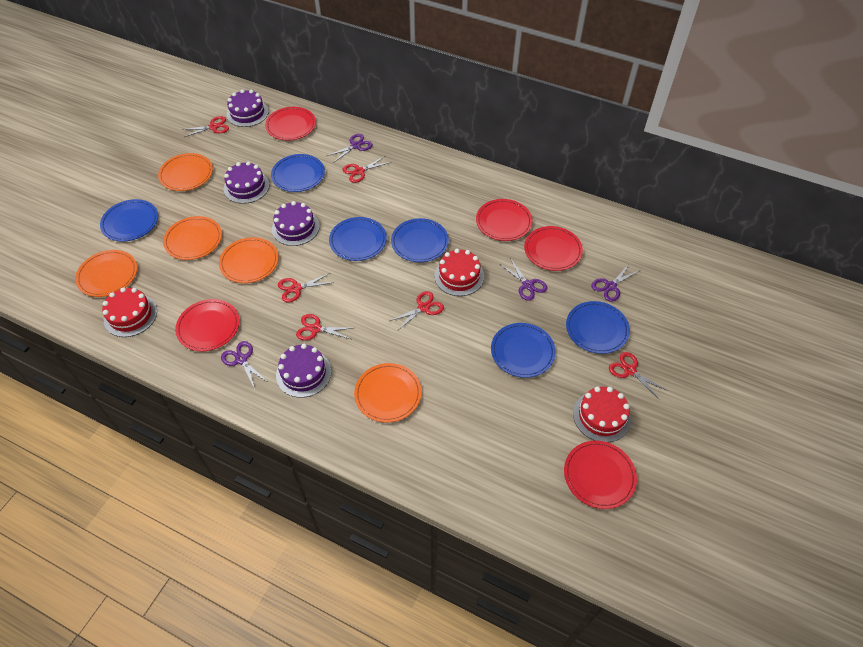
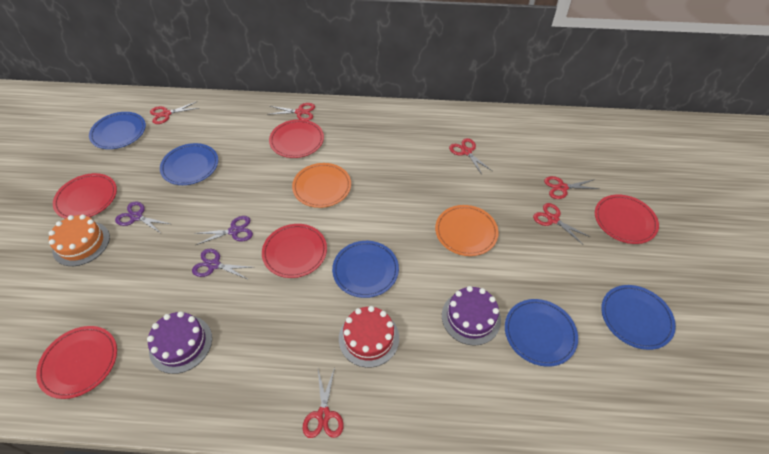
blue plate: [100,199,158,242] [271,154,325,192] [329,217,387,261] [391,218,449,262] [491,323,556,378] [566,301,630,354] = 6 -> [89,112,146,149] [160,143,218,185] [332,241,399,298] [505,299,578,367] [601,285,676,350] = 5
orange cake: none = 0 -> [49,215,110,266] = 1
orange plate: [75,250,137,297] [158,153,213,191] [163,216,222,260] [219,237,279,283] [354,363,421,423] = 5 -> [292,163,351,208] [435,205,499,256] = 2
purple cake: [224,161,270,204] [227,89,269,127] [272,201,320,246] [276,344,331,398] = 4 -> [147,311,212,374] [442,286,501,346] = 2
purple scissors: [221,341,269,389] [327,134,373,163] [501,258,547,301] [591,264,639,302] = 4 -> [115,201,170,234] [192,249,255,280] [194,216,253,245] = 3
red cake: [102,287,157,337] [434,249,484,296] [573,386,631,442] = 3 -> [339,306,399,368] = 1

